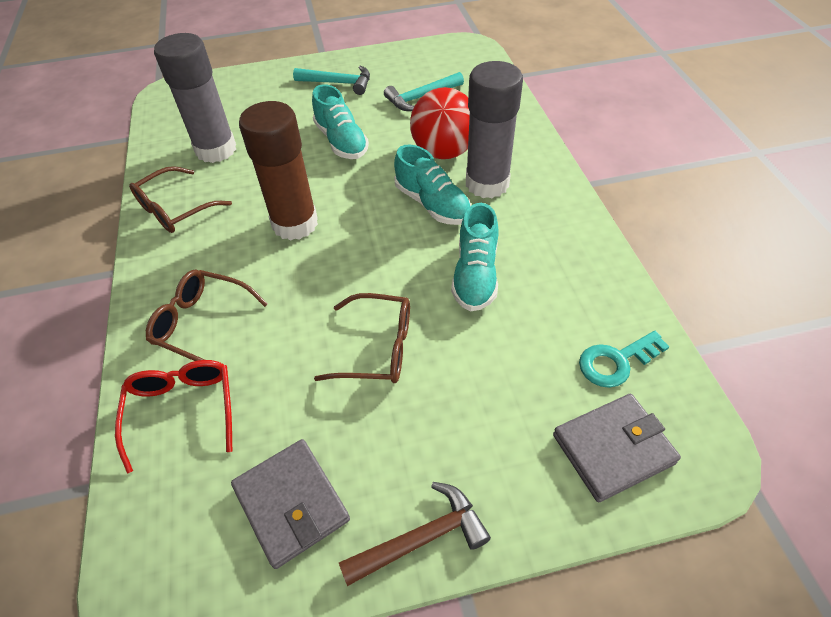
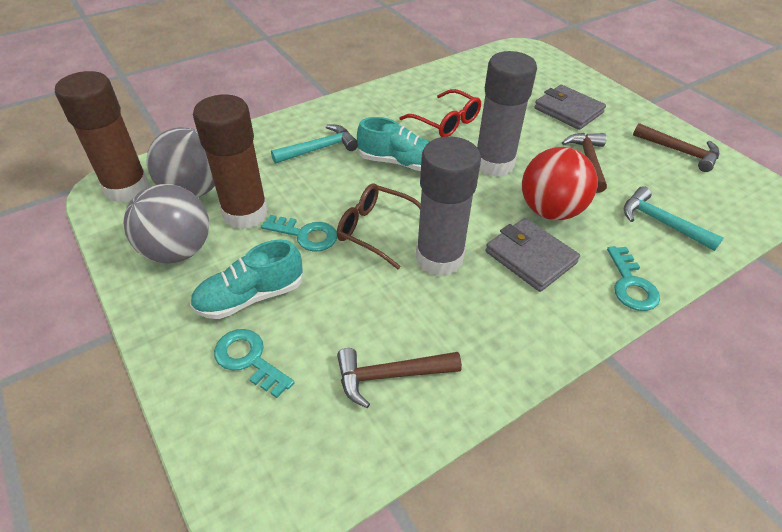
brown glasses: [129,166,232,233] [146,270,268,361] [314,293,410,383] = 3 -> [337,183,421,269] = 1
brown glue stick: [239,101,318,241] = 1 -> [55,71,149,203] [193,94,268,229] = 2
brown hammer: [339,482,491,586] = 1 -> [337,348,462,408] [562,133,607,193] [633,123,719,172] = 3
grey ball: none = 0 -> [124,184,209,264] [146,127,215,197] = 2
turquoise key: [579,331,669,388] = 1 -> [214,329,295,398] [261,215,337,252] [607,246,660,311] = 3
turquoise shoe: [312,84,369,159] [394,144,471,225] [451,203,499,311] = 3 -> [190,239,303,319] [357,117,430,171] = 2

